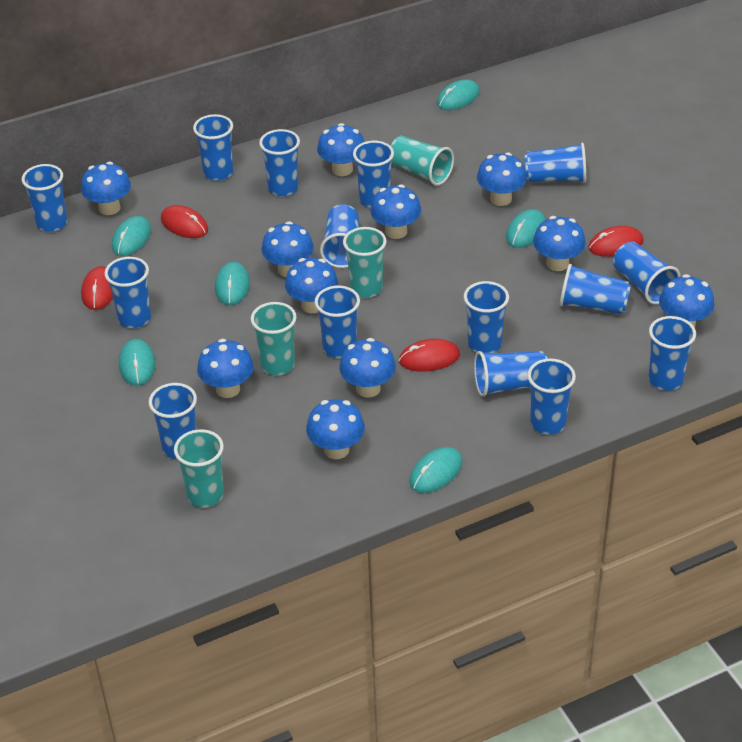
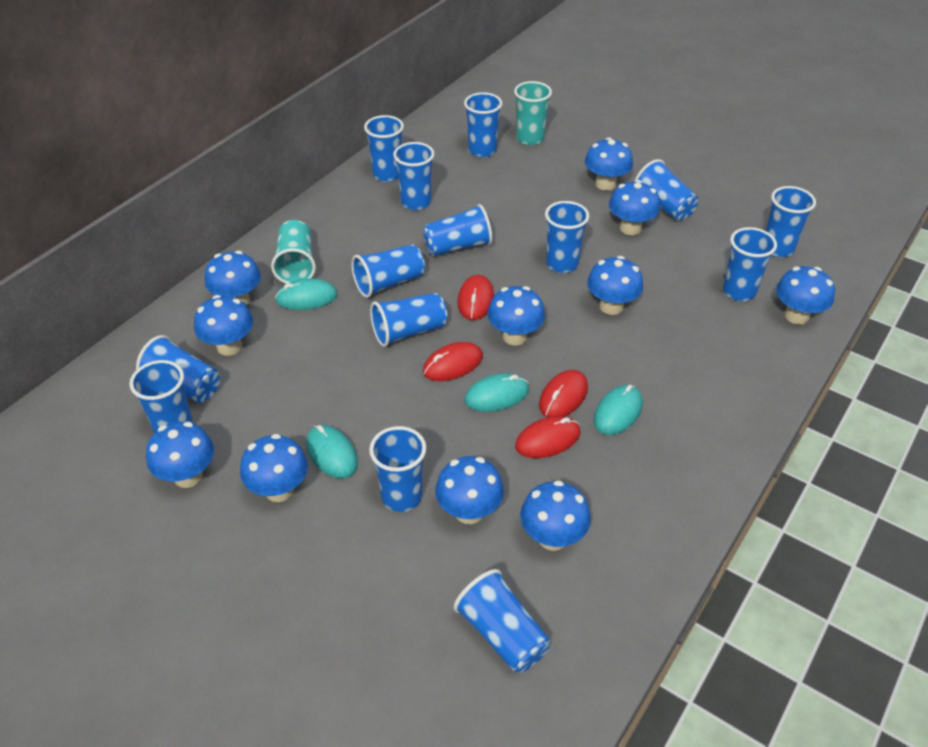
blue cup: [22,164,67,232] [105,257,151,328] [149,383,197,459] [193,114,233,181] [259,129,300,196] [315,286,360,359] [320,204,359,268] [353,141,394,208] [464,281,509,353] [474,351,548,397] [525,143,586,183] [527,359,576,435] [560,264,631,314] [613,242,681,304] [648,316,696,391] = 15 -> [129,360,193,433] [136,335,220,403] [351,244,425,298] [364,115,404,182] [369,426,426,512] [370,293,447,347] [393,142,434,210] [423,204,492,256] [454,569,550,673] [464,92,502,157] [545,201,589,273] [634,159,698,221] [723,227,777,301] [766,186,816,257] = 14
turquoise cup: [174,429,224,507] [251,302,297,375] [343,227,387,298] [390,136,454,186] = 4 -> [271,220,316,284] [514,81,552,145] = 2
turquoise mouse: [112,216,151,256] [119,339,155,386] [215,262,250,305] [409,447,462,493] [437,79,480,110] [506,209,545,248] = 6 -> [275,278,338,310] [306,425,358,478] [464,373,529,412] [594,385,643,435] = 4

